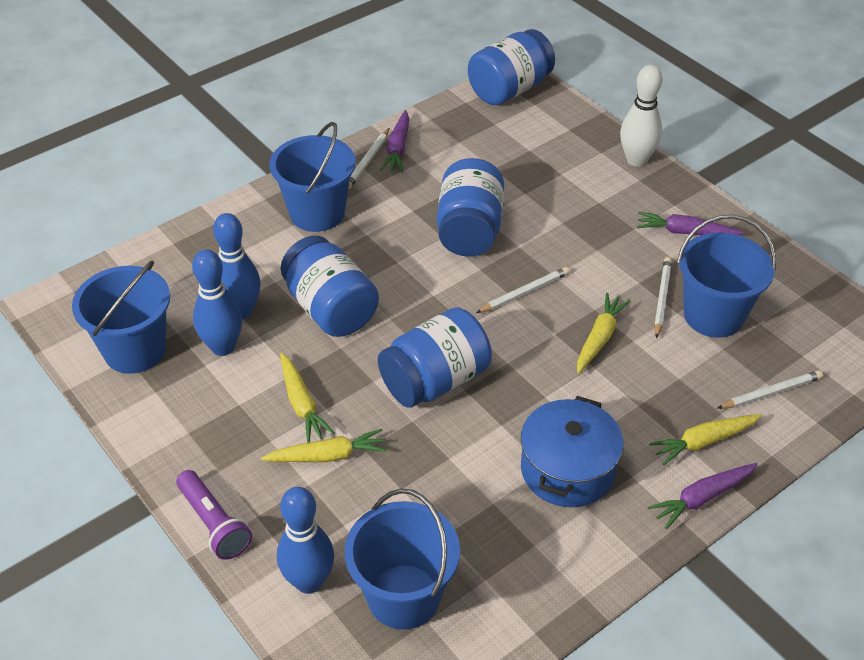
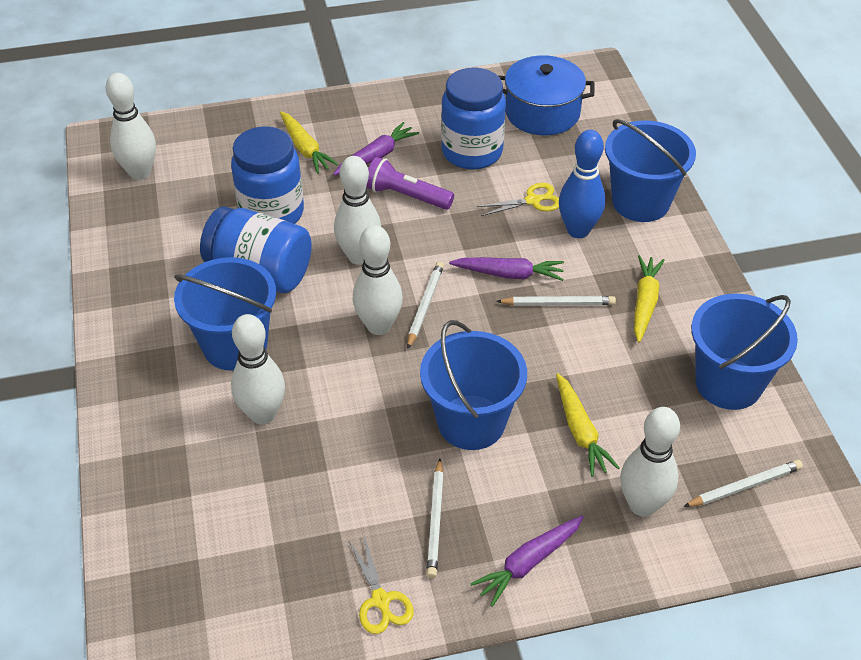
blue bowling pin: [192,249,242,356] [213,213,261,319] [277,487,334,594] = 3 -> [559,130,605,238] = 1
blue jar: [281,236,379,337] [378,308,492,408] [437,158,504,257] [468,29,555,105] = 4 -> [200,206,312,293] [231,126,304,224] [441,67,506,169] = 3
white bowling pin: [620,65,662,167] = 1 -> [106,73,156,180] [231,314,285,425] [334,156,381,265] [353,225,403,335] [620,407,680,516] = 5
yellow carrot: [261,429,387,462] [280,353,334,443] [577,293,631,374] [649,414,762,465] = 4 -> [280,111,339,174] [556,373,620,477] [634,255,665,343] = 3
yellow scissors: none = 0 -> [349,536,414,634] [477,183,559,216] = 2

